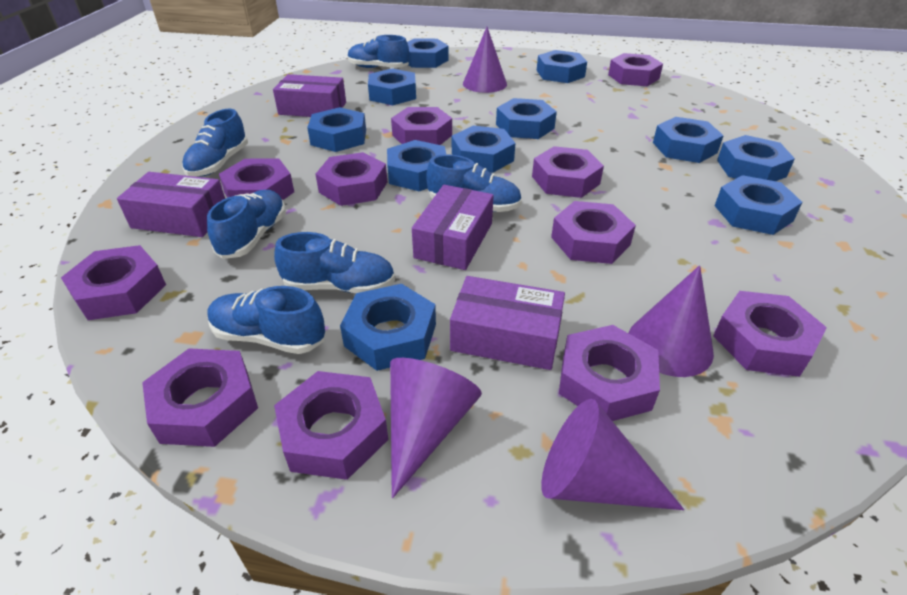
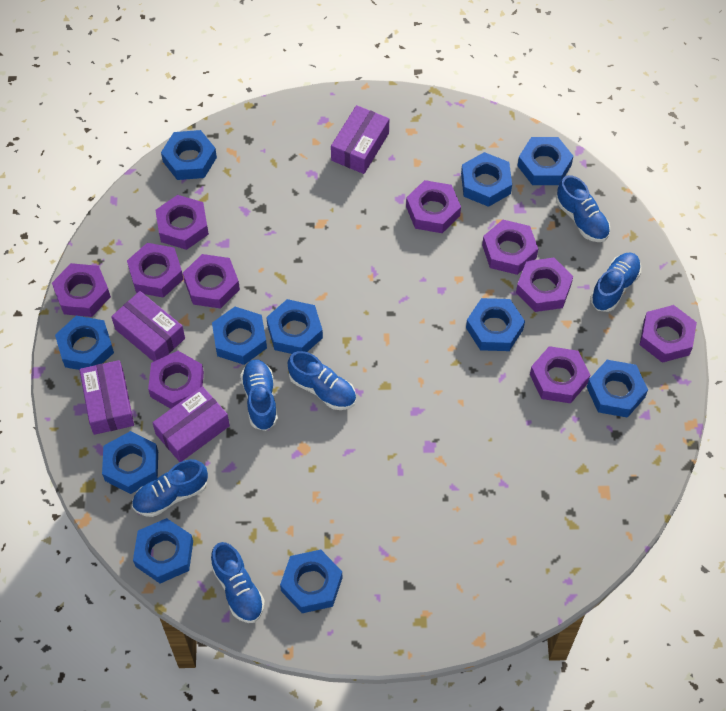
purple cone: [390,358,482,498] [463,27,507,93] [541,399,684,510] [629,265,714,377] = 4 -> none = 0
purple nut: [61,245,166,320] [142,348,258,447] [219,158,294,200] [274,371,388,480] [315,152,387,206] [391,107,452,145] [532,146,604,198] [551,201,636,264] [559,325,660,421] [608,53,663,86] [713,291,827,377] = 11 -> [52,263,111,317] [127,243,184,298] [148,351,204,409] [155,195,209,250] [183,254,240,309] [406,180,461,233] [482,220,538,275] [516,258,573,312] [530,346,590,403] [640,305,697,363] = 10

